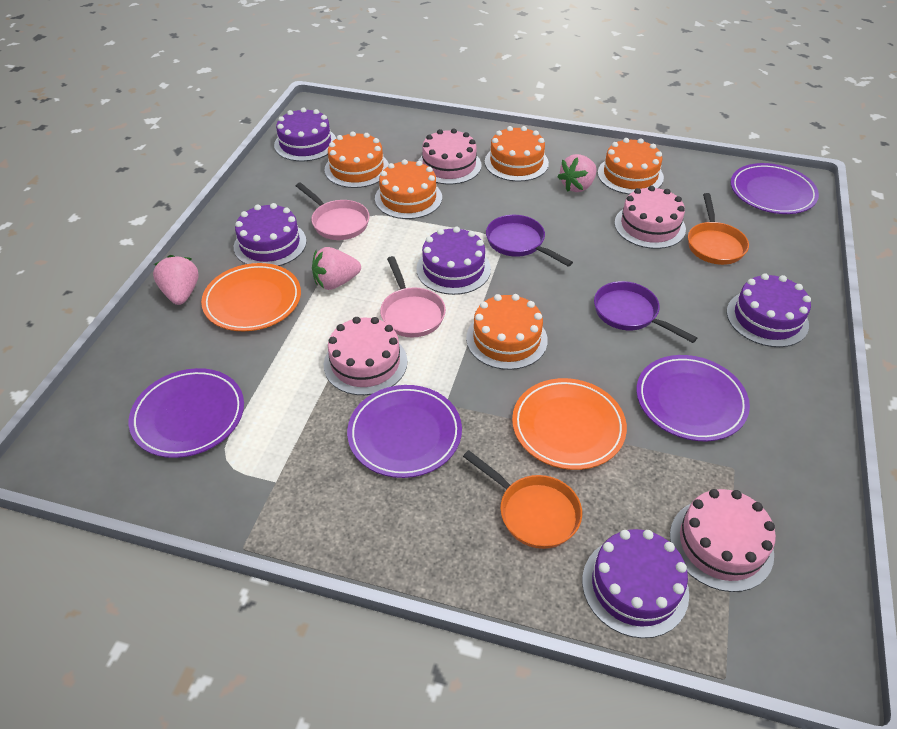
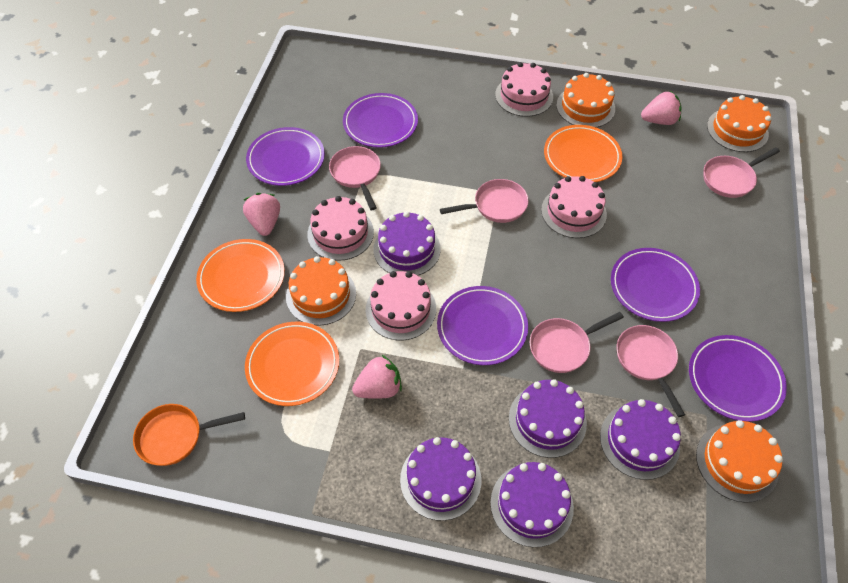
orange cake: [325,131,389,188] [375,159,442,219] [466,294,548,370] [485,126,549,182] [598,138,664,194] = 5 -> [286,256,356,326] [556,73,615,128] [696,420,783,503] [707,95,771,152] = 4
orange pan: [463,450,582,549] [688,193,749,265] = 2 -> [133,404,245,466] = 1
orange plate: [201,263,301,331] [512,378,627,470] = 2 -> [196,239,285,312] [245,322,339,406] [544,125,622,182] = 3
pink pan: [296,182,370,240] [380,256,446,337] = 2 -> [329,146,381,210] [440,179,529,223] [530,312,624,373] [616,325,685,417] [703,148,780,198] = 5
purple pan: [486,215,573,267] [594,281,697,343] = 2 -> none = 0
purple plate: [129,368,244,458] [347,385,462,478] [636,355,750,441] [731,163,819,214] = 4 -> [246,127,325,186] [343,93,418,148] [437,286,528,365] [611,248,700,322] [689,335,787,422] = 5

